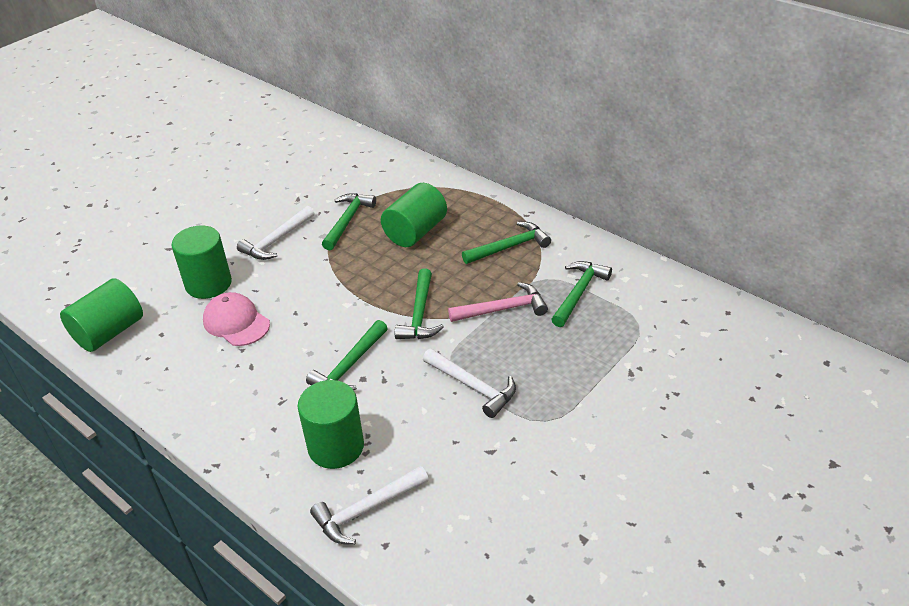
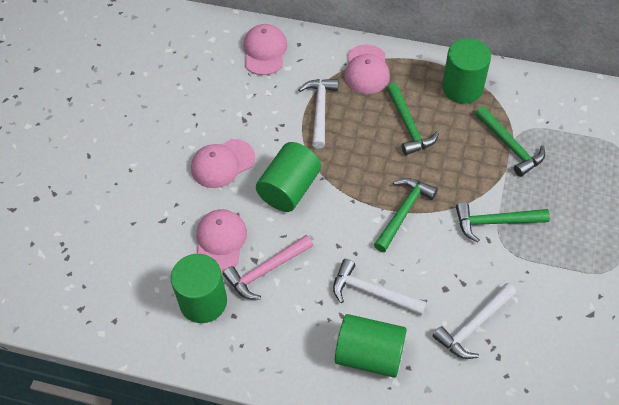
green hammer: [306,320,388,390] [322,193,376,250] [395,268,444,339] [462,222,551,264] [551,261,612,327] = 5 -> [374,178,438,252] [386,83,439,155] [456,202,550,242] [475,106,545,177] = 4
pink cap: [203,292,270,346] = 1 -> [191,139,255,188] [196,209,247,273] [243,24,287,75] [344,44,390,94] = 4

